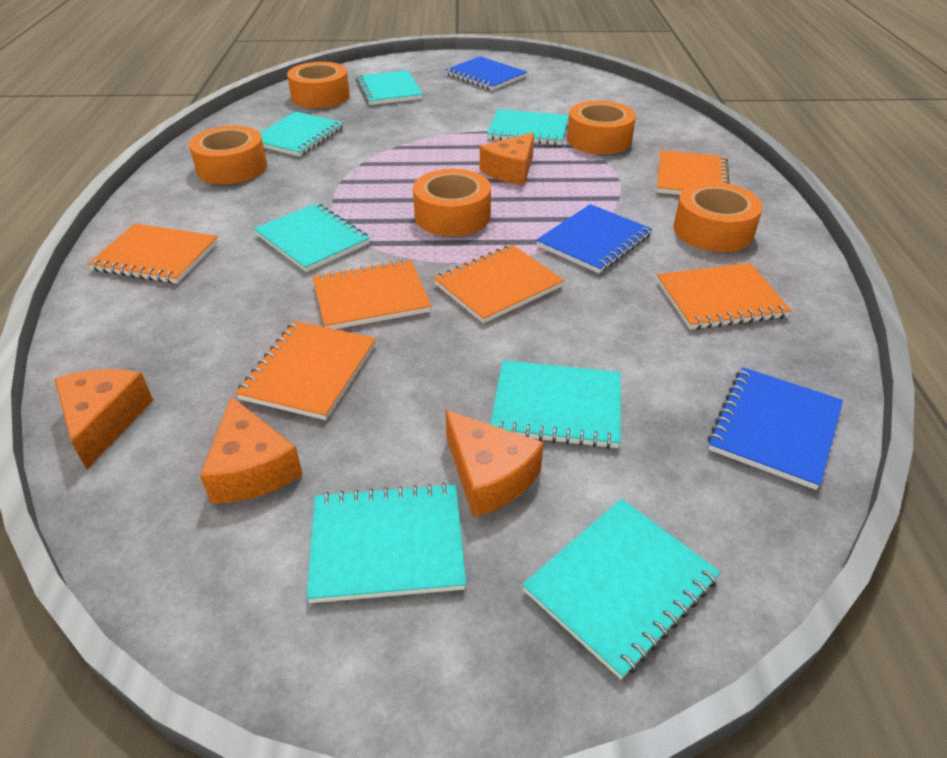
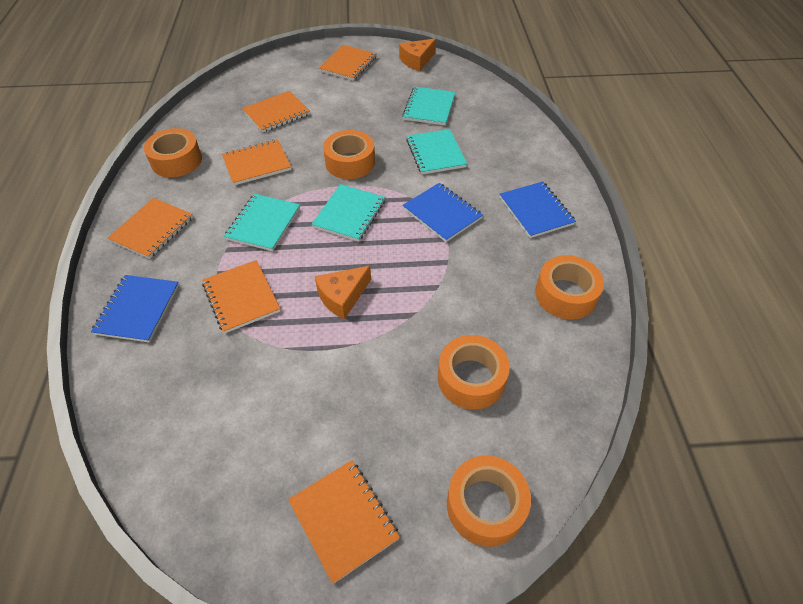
orange cheese: [54,369,153,469] [200,396,303,504] [445,410,544,517] [480,132,534,185] = 4 -> [315,266,371,320] [399,38,436,71] = 2
turquoise notebook: [254,203,370,272] [260,112,344,157] [307,483,466,603] [356,70,423,105] [487,109,569,145] [490,360,621,449] [522,499,720,679] = 7 -> [224,194,300,251] [312,184,385,242] [403,87,455,125] [406,129,467,174] = 4

